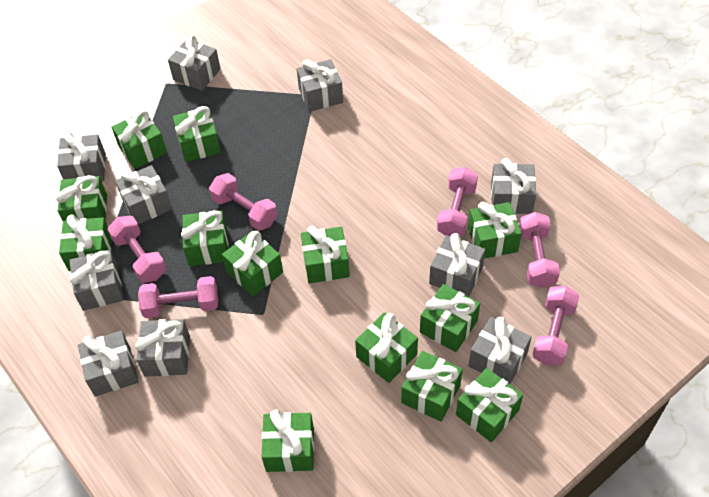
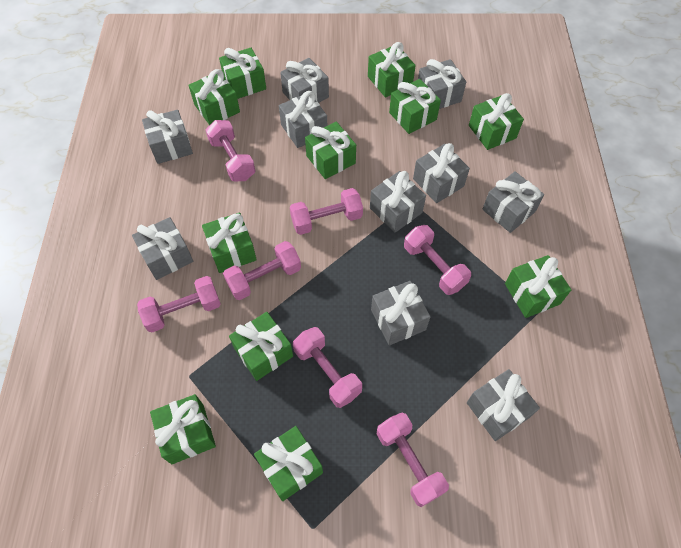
green gift: [56,175,107,221] [59,215,112,271] [111,110,167,169] [173,106,221,162] [181,210,229,266] [222,231,283,296] [262,410,314,472] [301,225,350,284] [355,312,418,383] [401,351,463,422] [420,284,480,352] [456,368,523,442] [468,202,522,258] = 13 -> [150,394,216,464] [188,69,240,125] [202,212,257,273] [219,48,266,99] [229,312,293,381] [254,426,323,501] [305,122,356,179] [368,42,416,98] [389,79,441,134] [469,93,524,150] [505,255,571,318] = 11
pink dumbbell: [107,216,167,283] [138,276,218,318] [209,173,277,231] [437,167,478,237] [519,212,560,288] [532,286,580,365] = 6 -> [137,276,220,332] [206,120,255,181] [223,241,301,300] [290,188,363,235] [293,327,362,408] [377,413,449,507] [404,225,471,295] = 7

